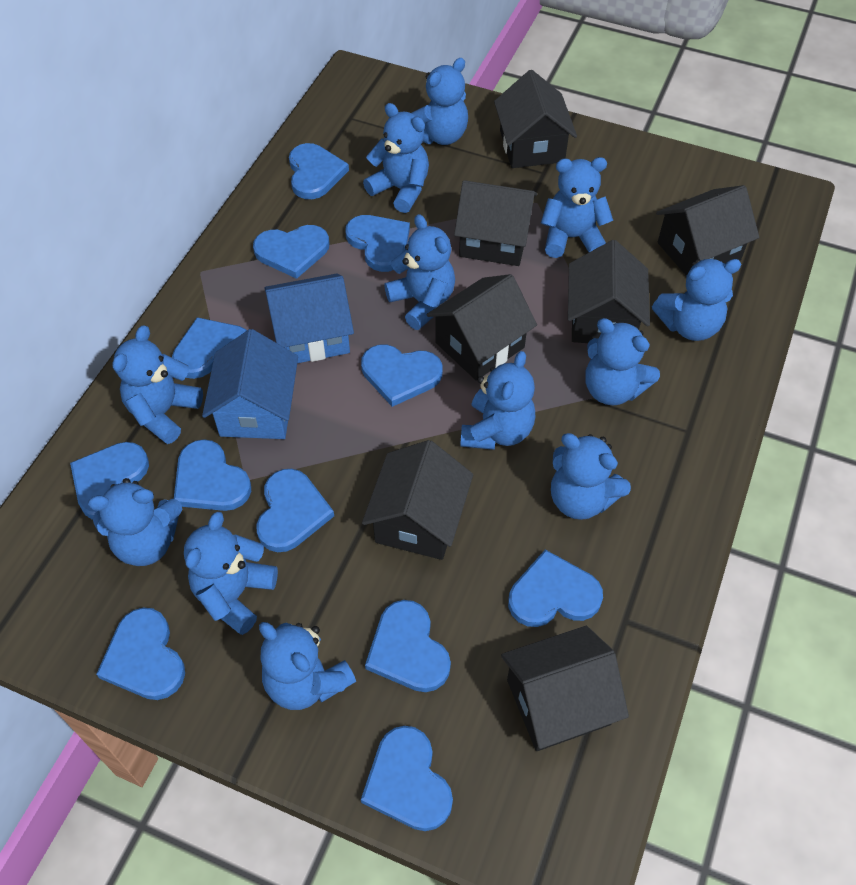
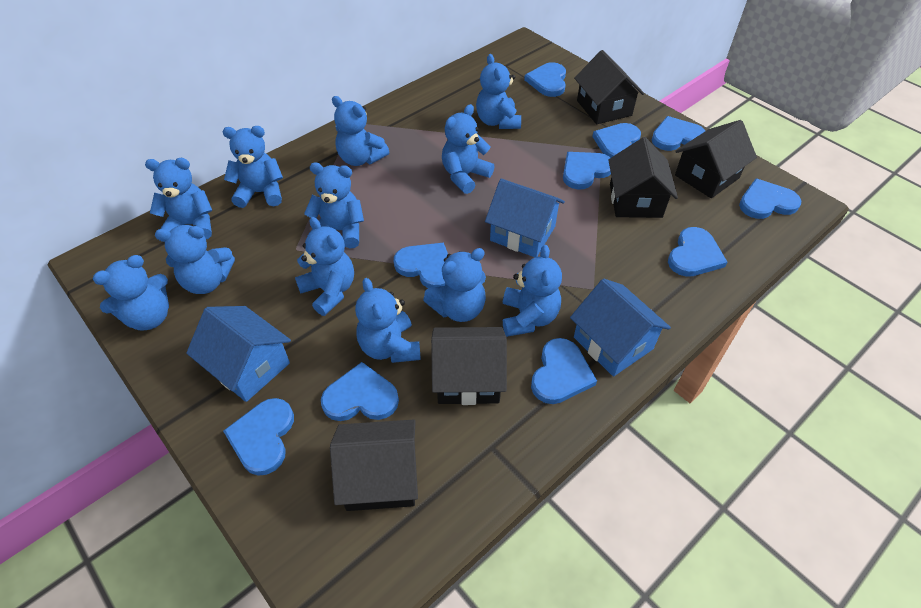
black house: [362,440,473,560] [427,274,537,381] [454,180,537,266] [494,70,577,168] [501,626,629,751] [568,240,650,343] [656,185,759,276] = 7 -> [330,420,418,511] [431,327,507,405] [574,50,644,124] [609,137,678,218] [675,120,757,198] = 5
blue heart: [70,442,149,520] [96,608,185,700] [172,317,247,379] [174,439,251,511] [253,225,329,279] [256,469,334,552] [289,143,349,199] [345,215,410,272] [361,345,442,407] [361,726,453,831] [365,600,451,692] [508,550,603,627] = 12 -> [223,398,294,476] [321,362,399,421] [394,243,448,288] [524,62,566,97] [531,338,597,404] [563,152,611,189] [592,123,641,158] [652,116,705,151] [668,227,727,277] [739,178,801,219] = 10
blue house: [202,329,298,439] [264,273,354,363] = 2 -> [186,306,291,402] [485,179,565,257] [570,279,671,376] = 3

